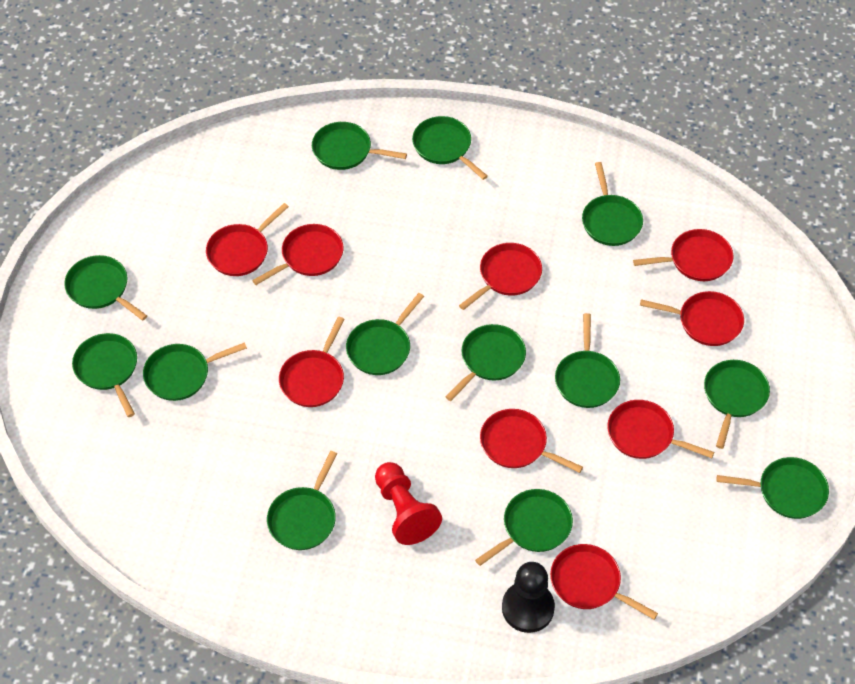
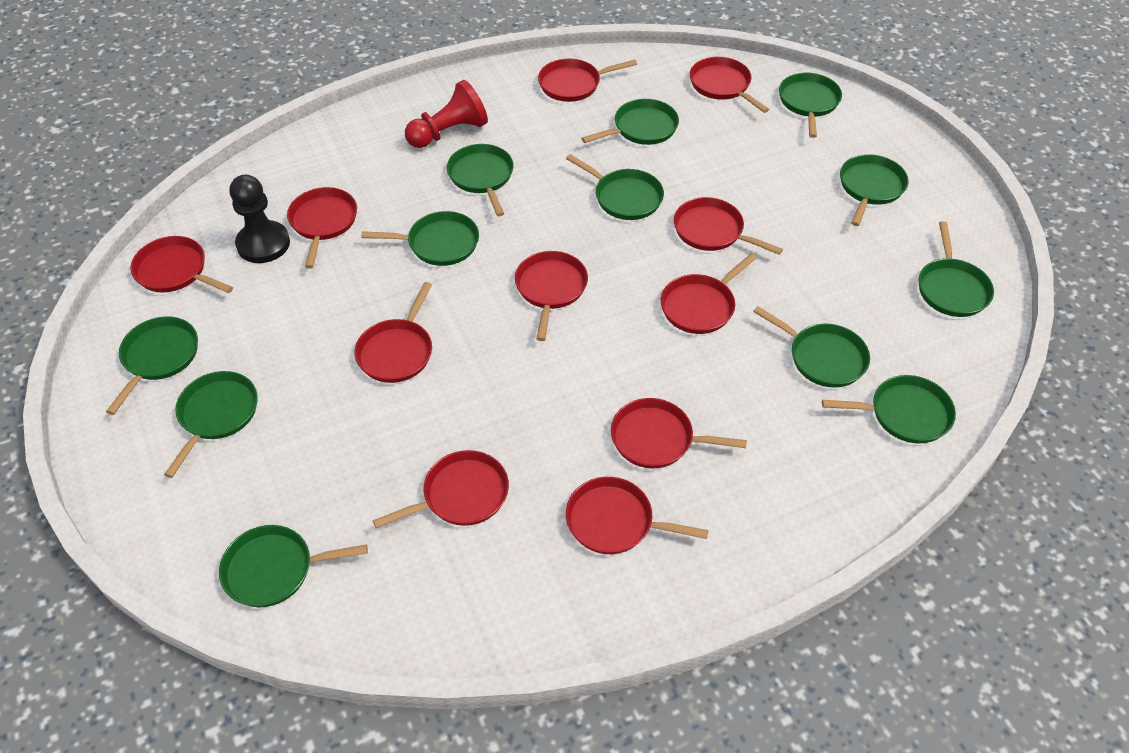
green pan: [64,255,147,321] [72,333,137,417] [143,342,247,401] [267,451,337,550] [312,122,407,170] [346,293,424,375] [412,116,488,180] [446,324,526,401] [475,489,573,566] [555,313,620,408] [582,162,643,246] [704,360,770,449] [717,457,829,519] = 13 -> [106,317,198,415] [164,371,258,478] [219,525,368,607] [361,211,479,266] [447,144,514,216] [566,154,664,220] [582,99,679,145] [753,306,870,388] [779,73,842,138] [822,375,956,444] [840,154,909,226] [918,221,994,317] = 12
red pan: [206,203,289,276] [252,224,343,285] [279,317,345,407] [459,243,542,310] [480,409,583,473] [550,544,658,620] [607,400,714,459] [633,229,733,281] [640,291,744,346] = 9 -> [131,236,233,293] [287,187,357,268] [355,282,432,383] [373,450,509,528] [515,251,588,341] [538,59,637,102] [566,477,708,554] [611,398,747,468] [661,253,757,334] [674,197,783,255] [690,57,769,113] = 11

